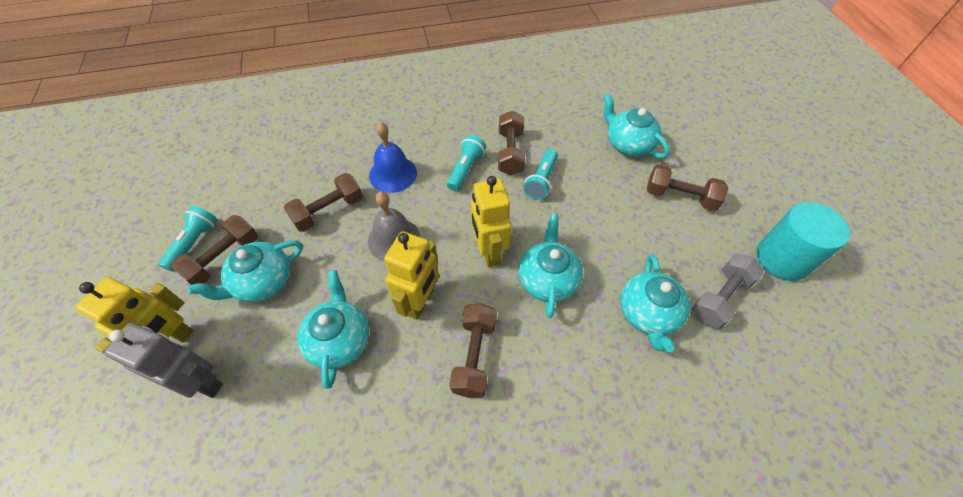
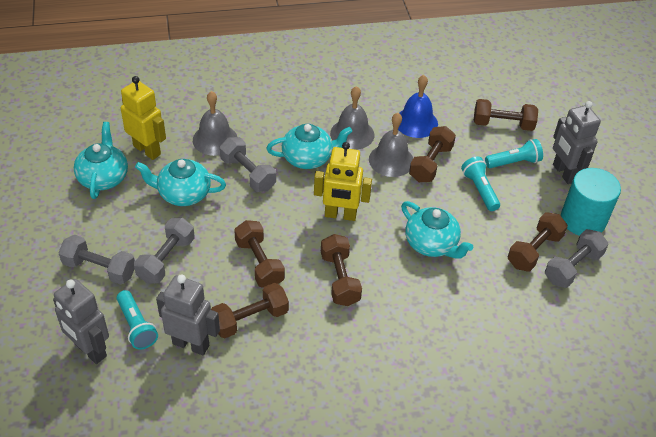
brown dumbbell: [171,215,258,285] [284,173,363,232] [449,303,497,398] [498,111,525,176] [647,164,728,211] = 5 -> [211,283,289,338] [234,220,285,288] [321,234,362,306] [409,126,456,182] [474,99,538,131] [508,212,568,271] = 6
grey bell: [368,192,420,261] = 1 -> [193,91,237,156] [330,86,374,150] [369,113,413,177] = 3
grey dumbbell: [692,254,764,329] = 1 -> [59,235,135,285] [134,218,195,284] [220,137,276,192] [545,229,608,288] = 4
grey robot: [104,323,223,398] = 1 -> [53,279,109,364] [156,274,220,355] [553,101,601,184] = 3
turquoise teapot: [188,240,303,302] [298,270,369,389] [519,214,583,318] [603,93,670,158] [620,254,690,352] = 5 -> [74,122,128,199] [135,159,226,206] [266,124,352,169] [401,201,473,259] = 4
yellow robot: [75,277,194,353] [384,231,439,320] [471,176,511,267] = 3 -> [121,76,166,160] [314,142,372,221] = 2

